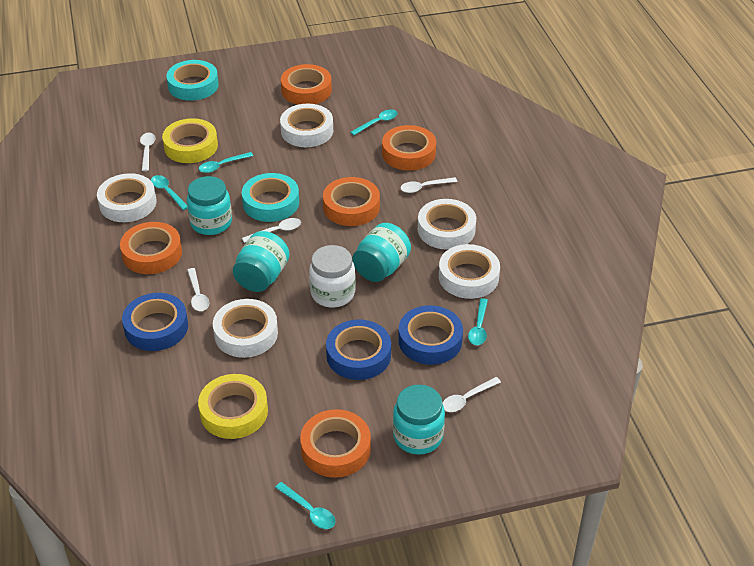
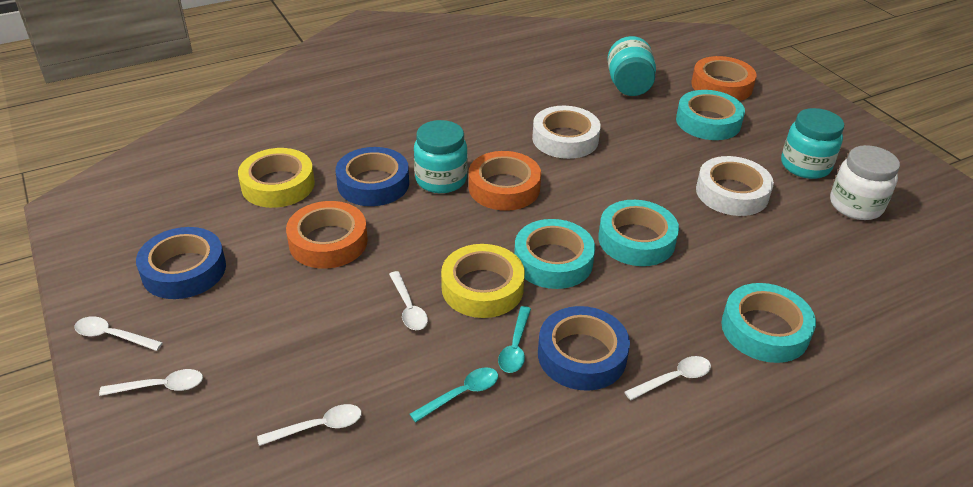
orange tape: [120,222,182,274] [281,64,332,105] [300,409,371,478] [323,177,380,226] [382,125,436,171] = 5 -> [286,201,368,269] [469,151,541,211] [691,56,757,101] = 3
turquoise jar: [187,176,232,235] [233,231,290,292] [352,223,411,282] [393,385,445,455] = 4 -> [414,120,468,193] [607,36,656,96] [781,108,844,179] = 3
turquoise spoon: [151,175,187,210] [199,152,253,173] [275,482,335,529] [350,110,398,135] [468,298,488,345] = 5 -> [410,368,498,423] [498,306,531,373] = 2
turquoise tape: [167,60,219,101] [242,173,299,222] = 2 -> [514,219,595,289] [598,200,679,266] [676,90,745,140] [721,283,816,363] = 4
white tape: [97,173,156,222] [213,299,278,358] [280,104,333,147] [418,199,476,250] [439,244,500,299] = 5 -> [532,106,601,159] [696,156,774,216] = 2

